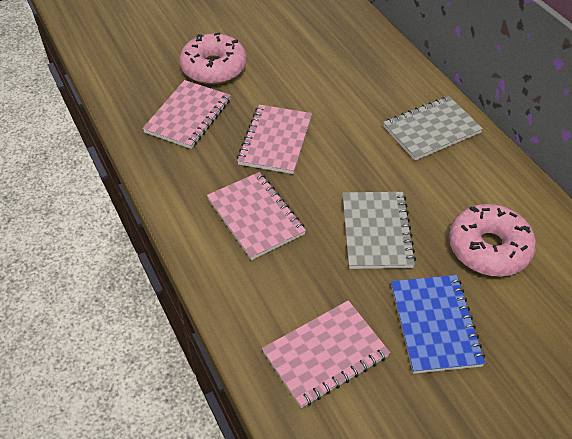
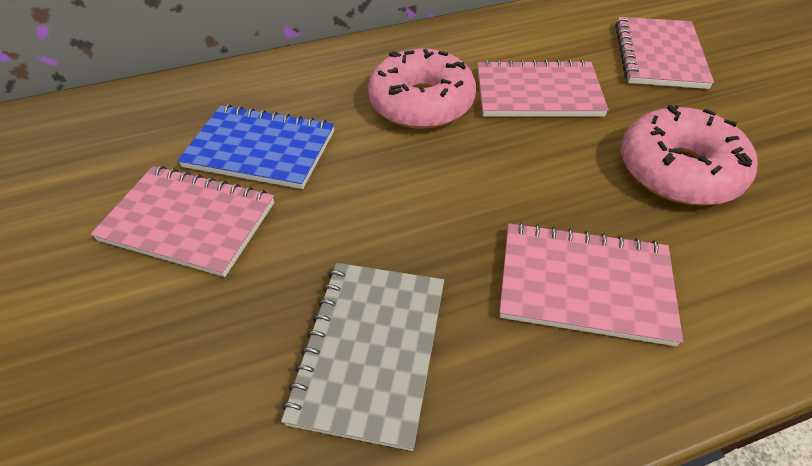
grey notebook: [342,192,416,269] [383,96,483,160] = 2 -> [281,263,444,451] = 1

